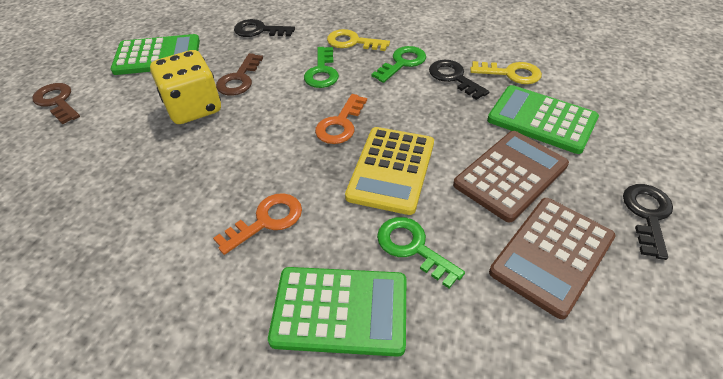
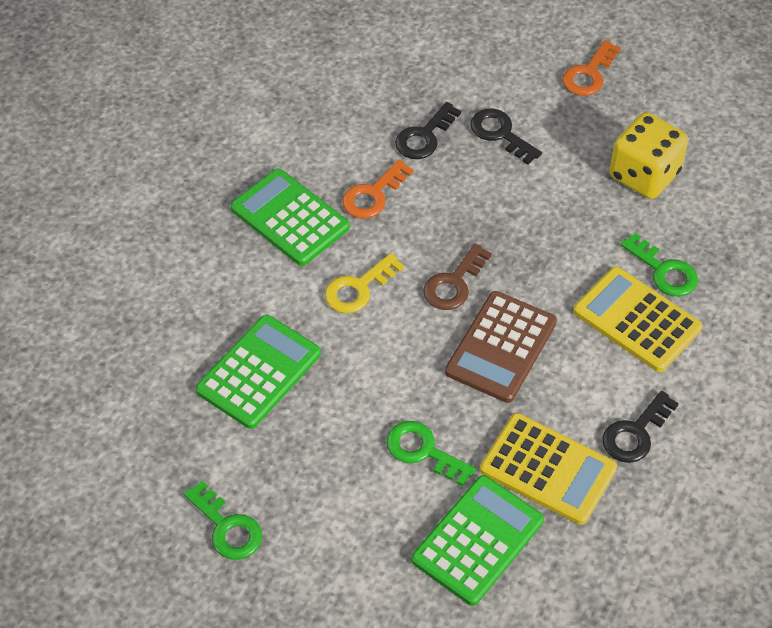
brown calculator: [453,131,569,222] [489,198,616,319] = 2 -> [445,291,557,403] = 1
brown key: [32,83,80,124] [216,53,263,95] = 2 -> [423,243,492,310] = 1
yellow calculator: [345,127,434,215] = 1 -> [480,413,617,525] [573,267,702,372] = 2
yellow key: [327,29,390,51] [470,61,542,84] = 2 -> [325,253,404,313] = 1

